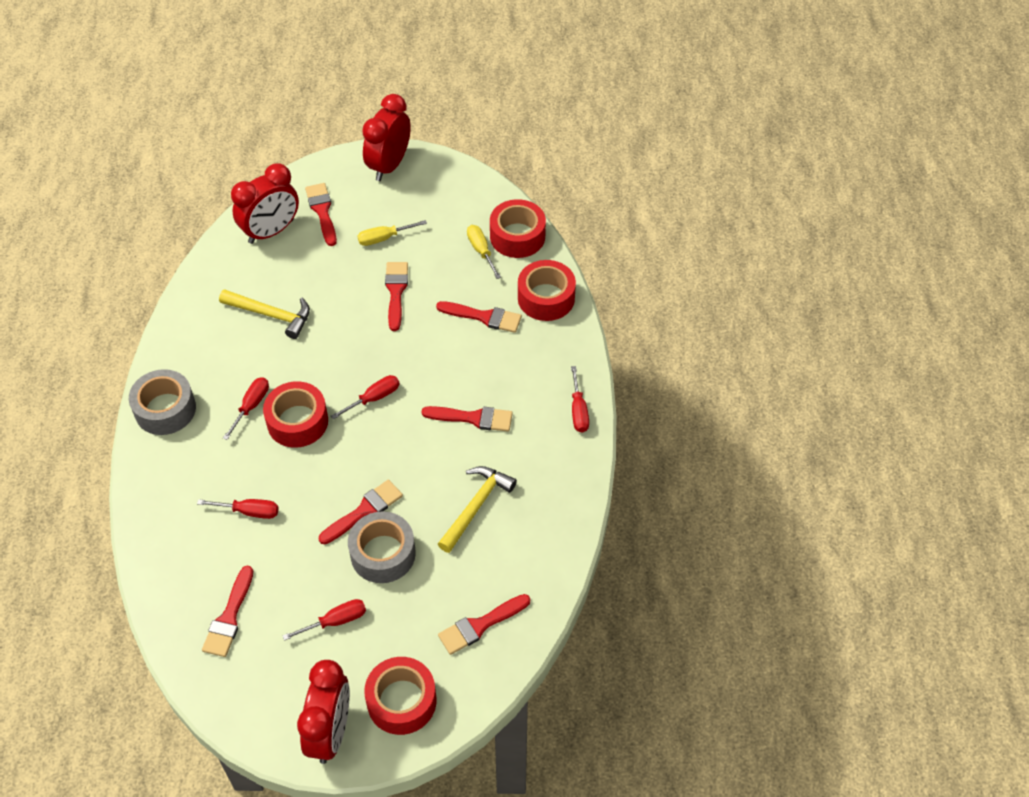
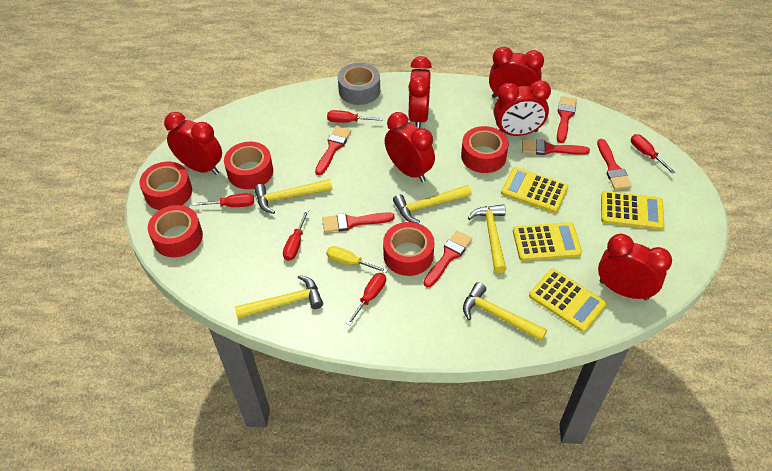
grey tape: [129,369,196,435] [348,511,416,583] = 2 -> [338,63,380,105] = 1
red brush: [202,566,253,657] [305,183,337,246] [319,480,403,544] [385,262,408,331] [421,406,513,432] [436,301,522,333] [438,594,531,655] = 7 -> [315,126,351,175] [322,212,395,233] [423,231,472,288] [522,139,590,155] [557,96,577,143] [597,139,632,190] = 6
red clock: [231,163,299,244] [297,660,350,764] [362,94,411,181] = 3 -> [164,112,222,175] [385,112,435,182] [408,56,432,129] [489,47,544,98] [494,80,551,136] [598,234,672,300] = 6
red tape: [263,381,328,448] [364,657,437,735] [490,199,546,258] [518,260,576,321] = 4 -> [139,162,192,210] [148,205,203,257] [224,142,273,189] [383,222,434,276] [461,126,509,173] = 5
yellow calculator: none = 0 -> [501,167,568,213] [513,222,582,261] [529,269,607,332] [601,191,665,230] = 4
yellow hammer: [219,289,310,339] [438,466,517,553] = 2 -> [234,275,323,319] [254,179,332,214] [393,185,472,223] [463,282,547,341] [468,204,506,273] = 5
yellow screwdriver: [357,220,427,246] [467,225,501,279] = 2 -> [326,246,387,273] = 1

